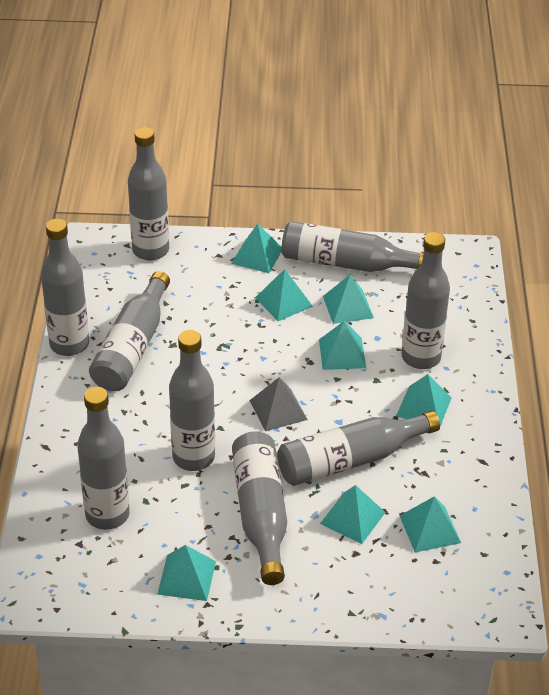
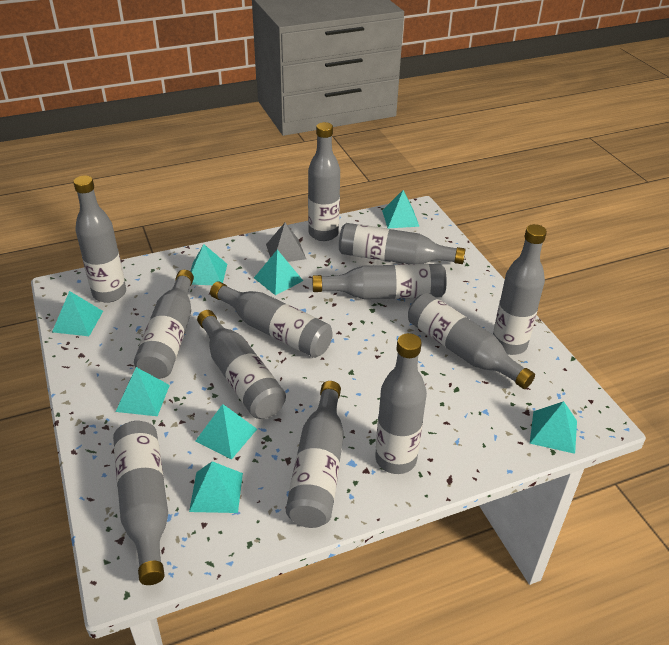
grey bottle: [41,219,89,356] [77,387,130,530] [89,271,170,391] [128,127,169,260] [169,330,215,471] [232,431,287,585] [277,411,440,486] [281,221,424,272] [401,232,450,369] = 9 -> [73,175,126,303] [113,421,168,585] [134,270,194,379] [197,310,286,419] [210,281,333,358] [286,381,344,528] [308,122,340,241] [312,264,447,299] [339,223,465,264] [375,333,427,474] [408,293,535,389] [493,224,547,355] = 12

